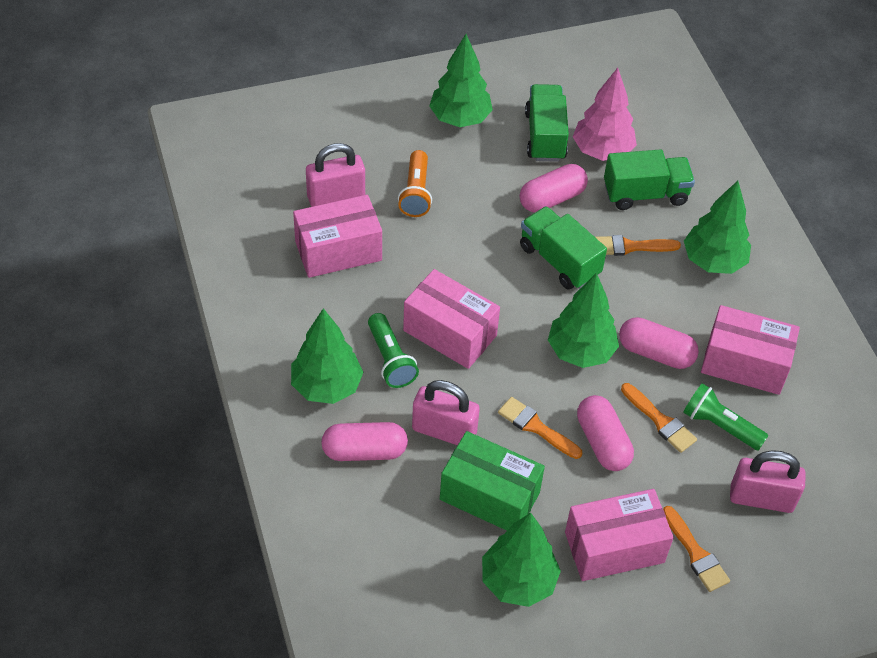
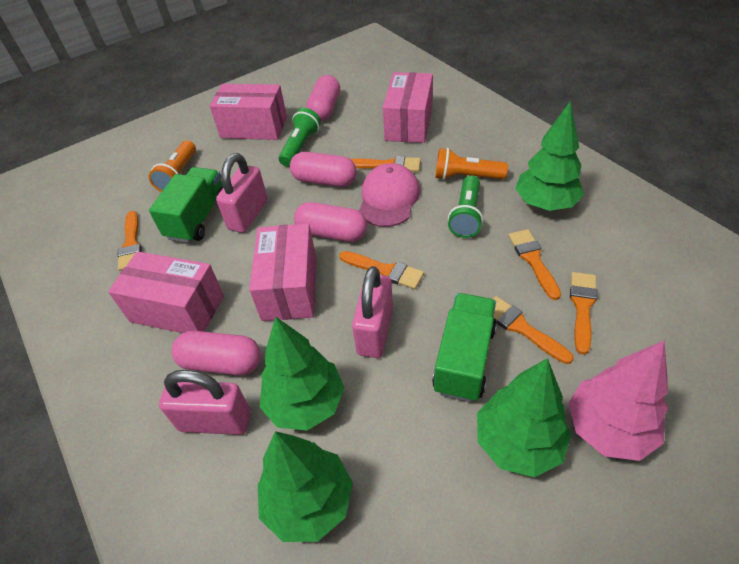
green box: [440,431,545,531] = 1 -> none = 0
green tree: [291,308,364,404] [429,34,493,127] [482,513,561,607] [548,273,619,368] [684,181,751,274] = 5 -> [258,431,353,542] [259,316,345,431] [477,358,571,477] [515,101,584,211] = 4
green truck: [520,206,607,290] [525,84,569,162] [604,149,695,210] = 3 -> [149,167,223,243] [432,293,497,402] = 2
orange brush: [498,397,582,459] [595,235,681,256] [621,383,697,453] [663,506,730,592] = 4 -> [118,211,142,271] [339,251,424,289] [351,156,421,172] [493,296,574,364] [508,229,561,300] [570,272,597,355] = 6
orange flashlight: [398,150,432,217] = 1 -> [149,140,196,192] [435,148,508,180] = 2
pink cap: none = 0 -> [359,163,420,227] = 1

